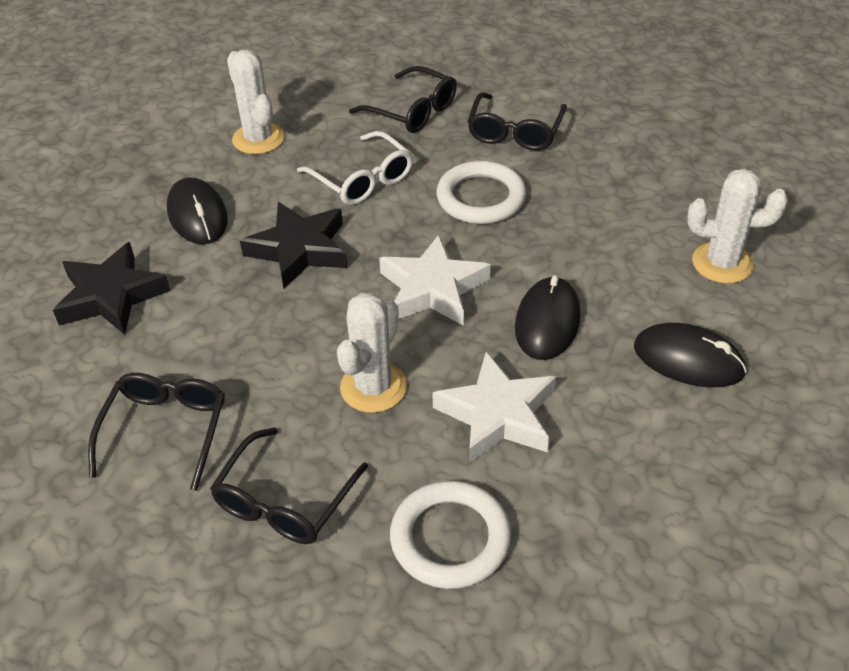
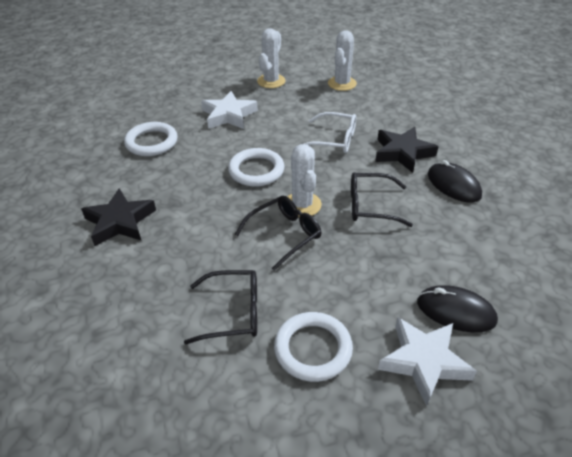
black glasses: [88,373,225,491] [210,427,368,544] [349,66,457,133] [468,92,567,150] = 4 -> [184,270,257,344] [235,196,321,271] [351,172,413,227] = 3
black mouse: [167,177,228,244] [515,275,581,360] [634,323,747,387] = 3 -> [417,285,498,332] [428,160,482,203] = 2
white ring: [390,481,511,589] [436,161,526,224] = 2 -> [124,122,178,156] [228,148,284,187] [274,312,353,382] = 3

